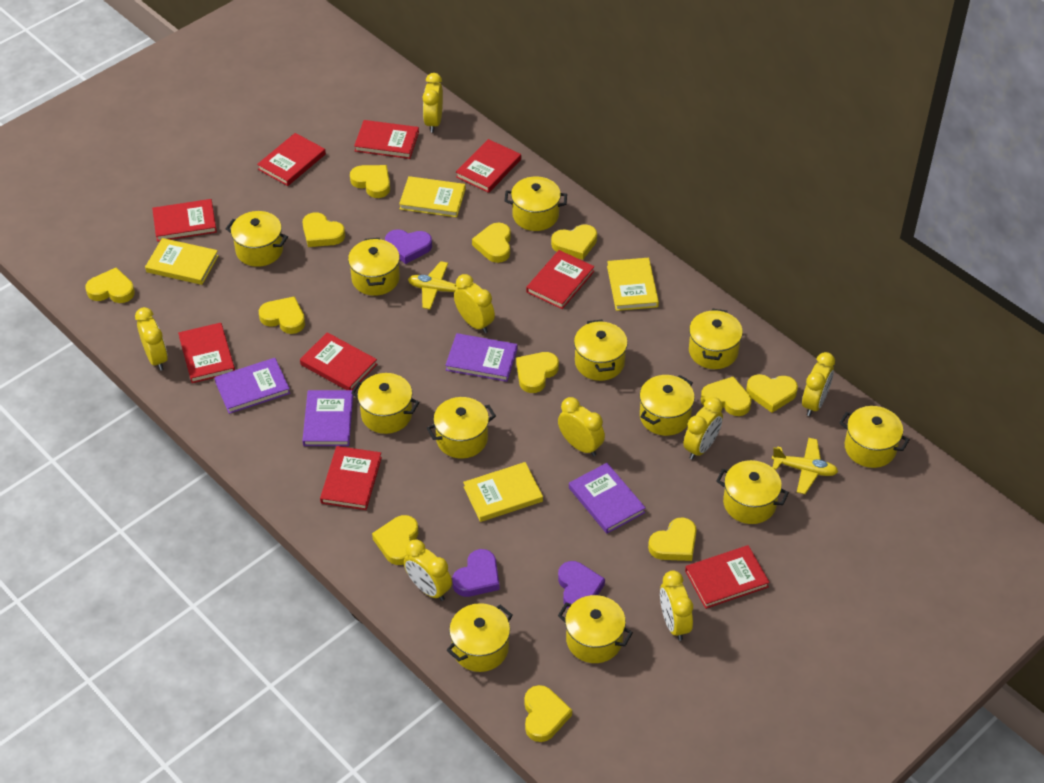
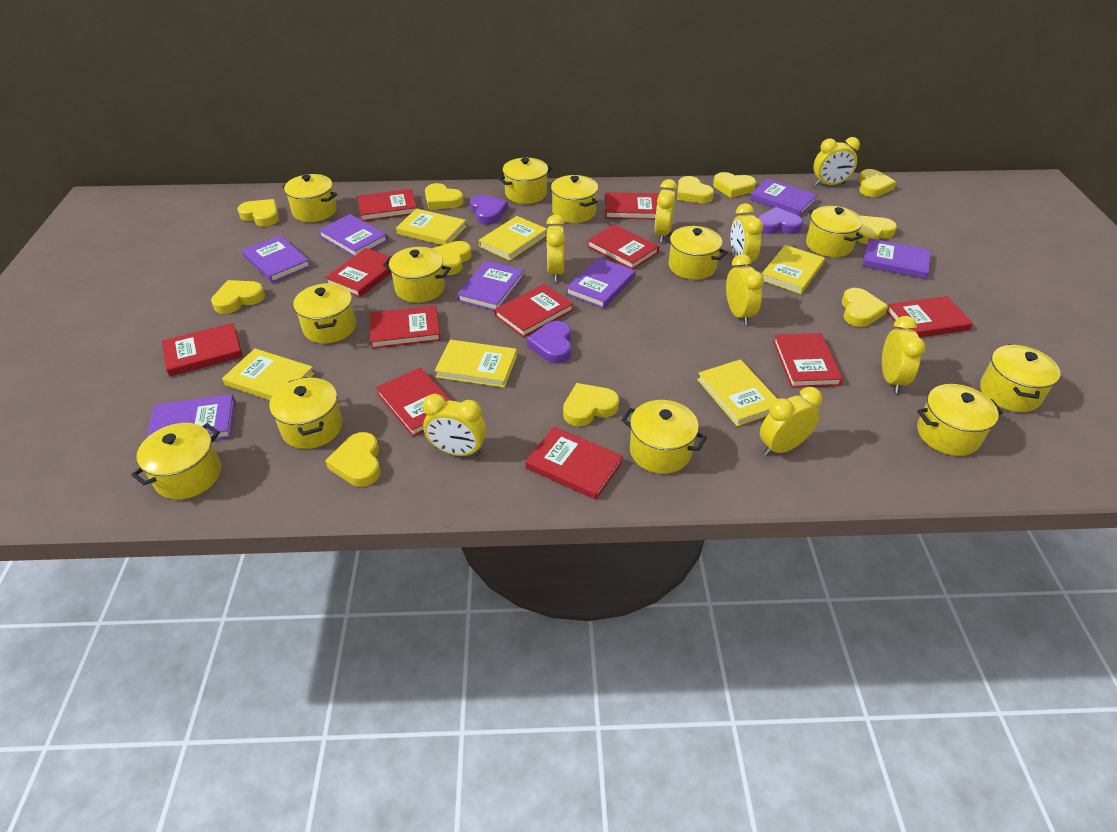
purple book: [214,358,290,414] [302,390,353,446] [445,333,517,382] [569,463,646,534] = 4 -> [146,394,235,440] [242,235,311,283] [318,214,388,256] [457,261,524,310] [566,257,635,309] [750,178,818,217] [862,238,931,279] = 7
red book: [152,199,217,242] [178,323,235,383] [257,133,326,186] [300,332,377,390] [320,446,382,510] [354,120,419,159] [456,139,521,193] [526,250,595,309] [685,545,770,609] = 9 -> [162,323,243,376] [325,248,392,297] [357,189,417,221] [370,306,441,349] [376,367,452,437] [494,284,573,338] [525,427,623,500] [587,224,659,269] [605,192,659,219] [773,333,843,388] [887,296,973,338] = 11
yellow book: [145,238,219,285] [399,176,466,217] [463,462,543,522] [607,258,659,311] = 4 -> [222,348,315,400] [396,208,466,245] [435,340,517,388] [479,216,547,261] [697,359,777,426] [762,245,825,294] = 6
yellow heart: [85,267,135,303] [259,296,305,334] [302,212,345,247] [350,165,390,198] [372,515,418,565] [472,223,511,263] [516,352,559,393] [524,685,572,742] [551,224,597,260] [648,518,697,561] [701,376,751,416] [746,374,798,413] = 12 -> [211,280,265,314] [238,199,279,227] [325,432,381,487] [425,183,464,210] [432,241,472,275] [563,383,619,427] [677,176,714,203] [713,172,756,198] [842,288,889,327] [857,215,897,244] [858,169,896,197] = 11
yellow plane: [408,261,457,309] [772,438,838,494] = 2 -> none = 0

